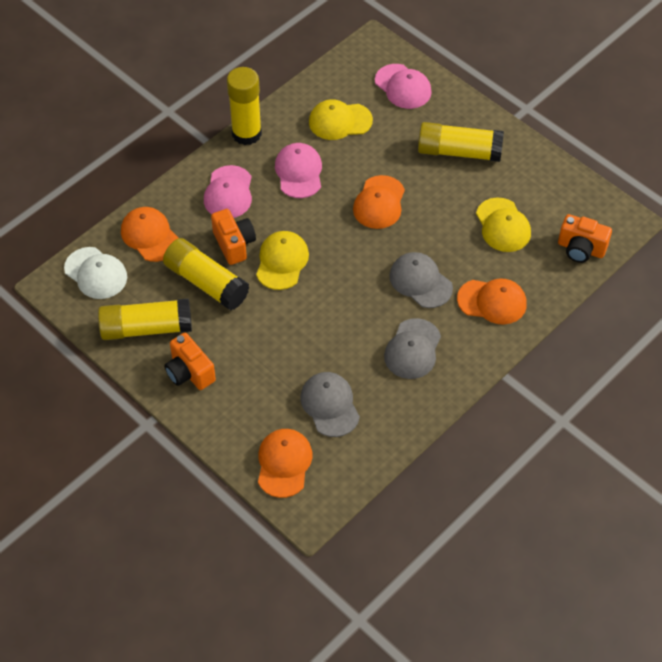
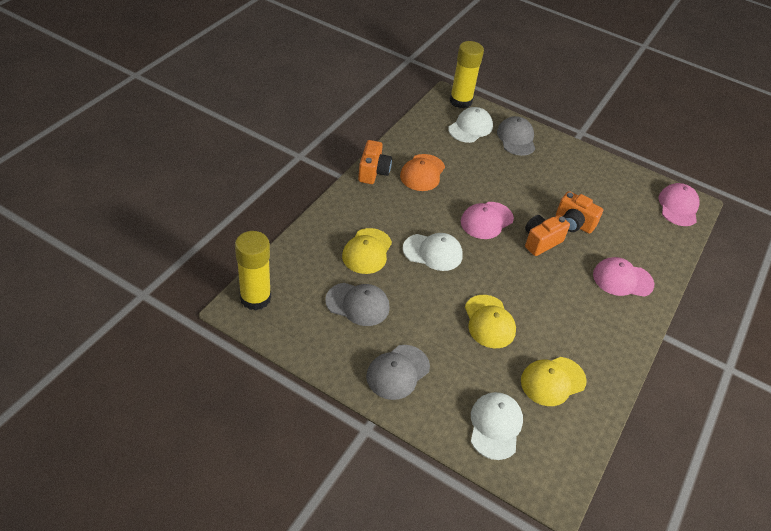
orange cap: [121,207,179,262] [258,429,312,498] [353,175,405,229] [457,278,527,325] = 4 -> [400,154,445,191] = 1
white cap: [64,247,127,299] = 1 -> [403,233,463,271] [448,107,493,143] [471,392,523,460] = 3
yellow glue stick: [98,298,192,340] [163,238,250,310] [227,67,262,145] [418,122,504,162] = 4 -> [235,231,271,310] [450,41,484,108] = 2

